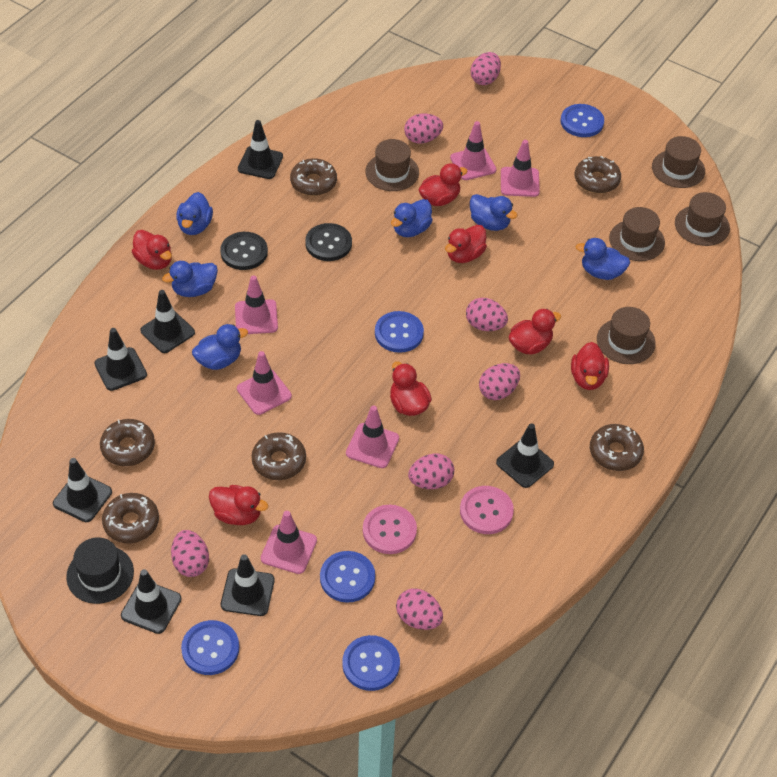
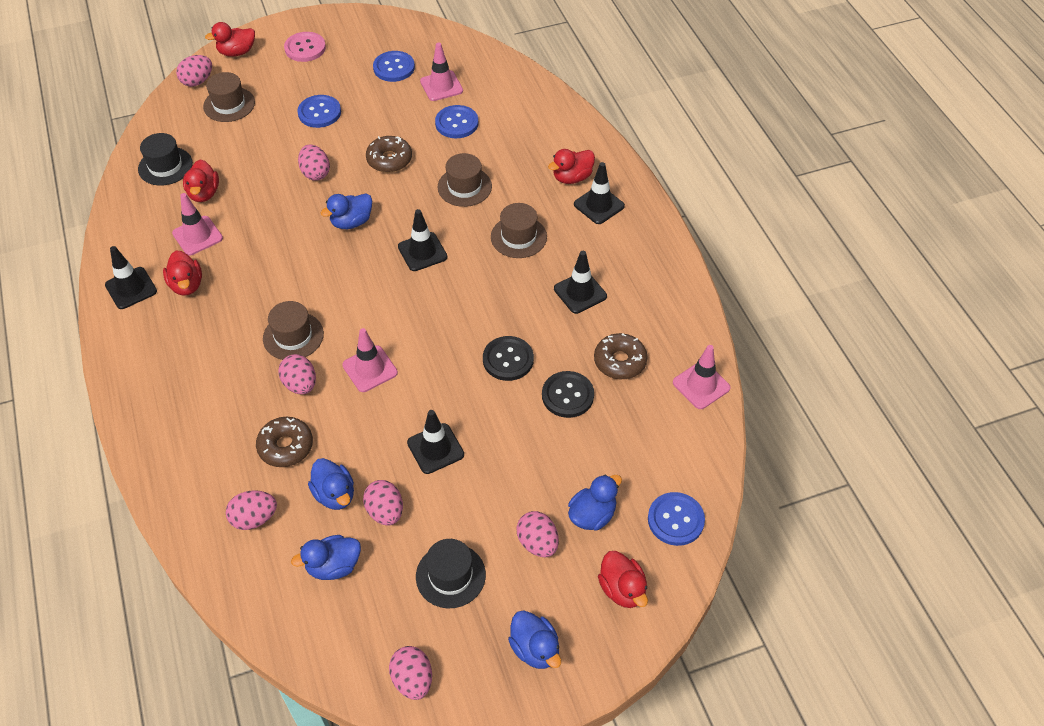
black hat: [66,537,134,604] = 1 -> [138,133,193,186] [416,539,486,608] = 2
black traffic cone: [53,458,112,522] [95,328,147,391] [121,569,181,634] [140,290,195,353] [221,554,275,616] [238,120,283,179] [496,423,554,488] = 7 -> [105,246,157,309] [398,209,447,271] [407,410,464,474] [554,251,607,314] [574,162,625,224] = 5
blue button: [181,620,239,675] [320,551,375,603] [342,635,400,691] [375,311,424,353] [561,104,604,137] = 5 -> [297,95,341,128] [373,51,415,82] [435,105,478,138] [648,492,705,546] = 4
blue duck: [162,261,218,297] [176,192,213,235] [192,324,248,370] [391,199,433,237] [470,194,518,231] [576,238,630,280] = 6 -> [291,535,361,580] [308,458,354,510] [321,193,372,229] [508,610,561,669] [568,474,622,531] = 5
brown donut: [100,419,155,466] [102,493,159,543] [252,432,306,480] [290,158,337,196] [575,156,621,193] [590,424,644,471] = 6 -> [256,417,313,467] [366,136,412,173] [594,333,648,379] = 3
brown hat: [365,139,419,191] [597,307,656,364] [609,207,665,261] [652,136,705,188] [675,192,730,246] = 5 -> [203,72,255,122] [263,301,324,360] [437,153,492,207] [491,203,547,258] = 4
pink button: [363,505,417,554] [460,486,514,534] = 2 -> [284,32,326,62] = 1
pink traffic cone: [235,275,278,334] [237,351,292,415] [261,511,317,574] [346,405,399,468] [450,121,496,180] [501,140,540,197] = 6 -> [172,193,223,255] [342,328,398,392] [420,42,463,101] [673,345,731,409] = 4
red duck: [132,230,172,270] [209,485,268,525] [390,362,432,416] [418,163,468,206] [445,225,487,263] [509,309,561,354] [571,342,609,390] = 7 -> [163,251,202,296] [183,159,219,202] [205,22,255,57] [548,149,595,184] [598,551,648,608] = 5

